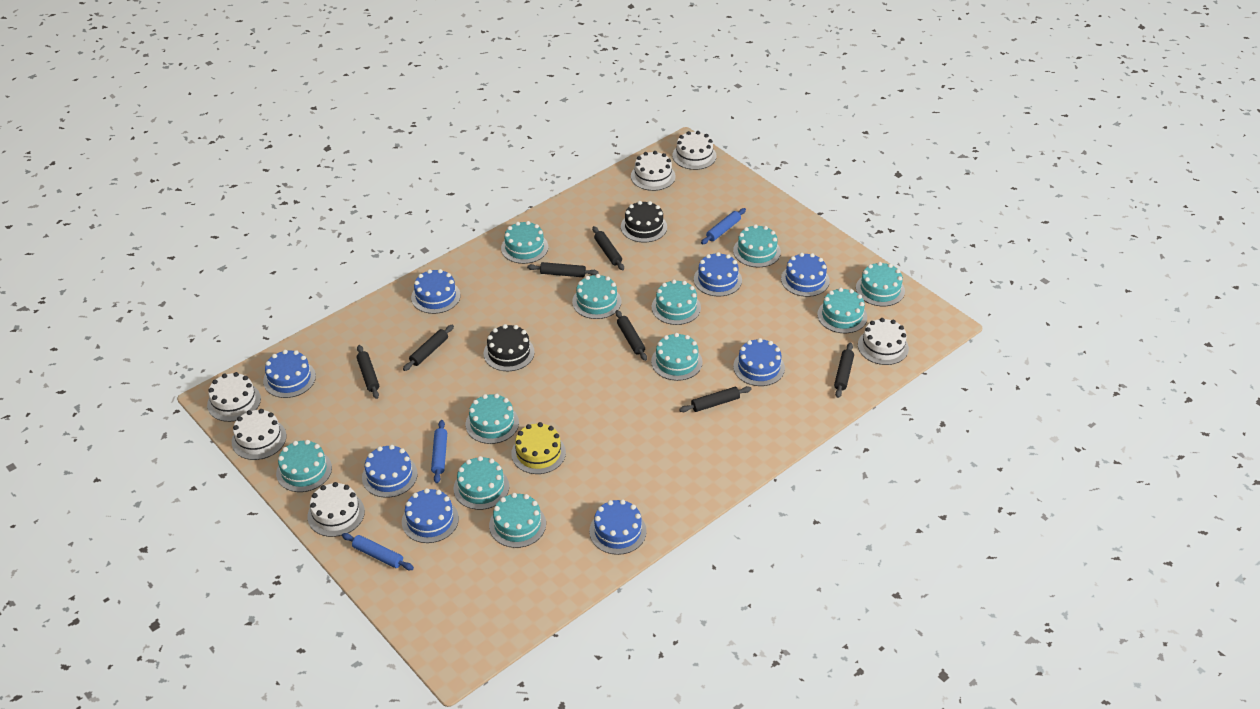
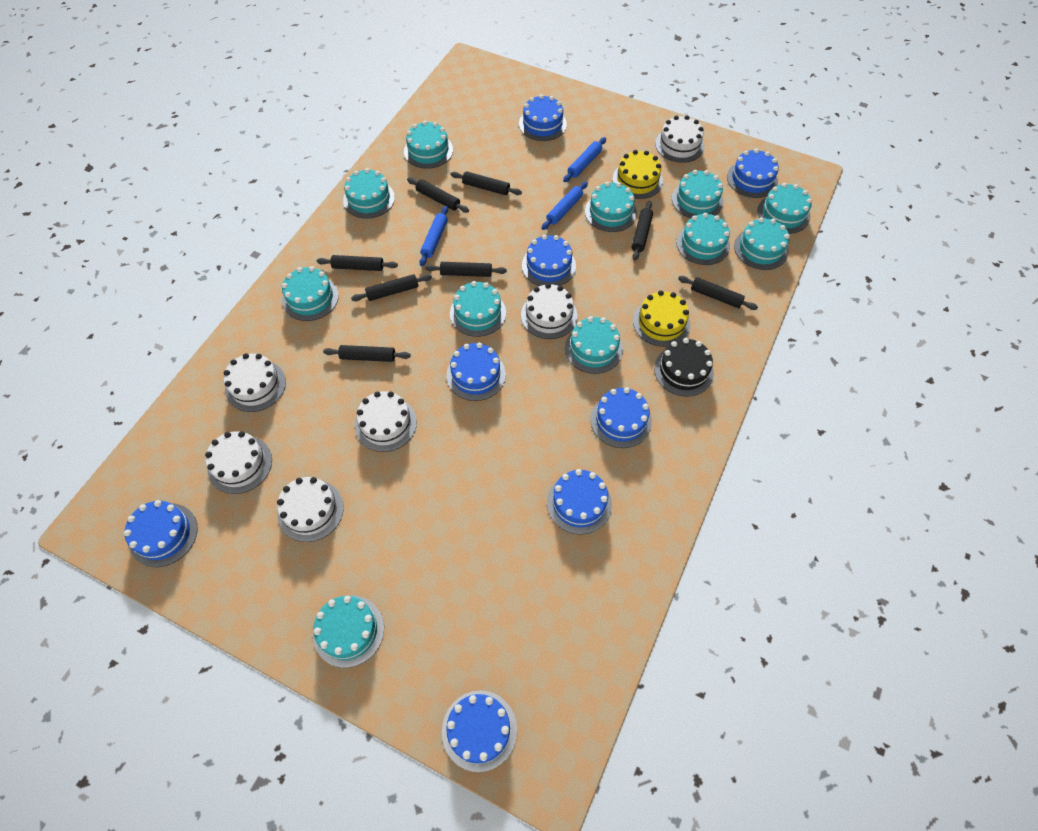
black cake: [484,324,535,371] [621,201,667,243] = 2 -> [654,338,714,397] = 1
black rolling pin: [357,345,379,399] [403,325,454,371] [527,262,598,277] [592,226,624,270] [615,310,647,361] [679,386,752,412] [834,343,854,398] = 7 -> [317,255,398,271] [323,345,411,362] [351,274,432,301] [407,177,469,213] [425,262,507,277] [451,171,522,195] [632,201,653,261] [678,276,758,310] = 8
yellow cake: [511,422,566,474] = 1 -> [612,150,663,199] [633,291,690,347] = 2

